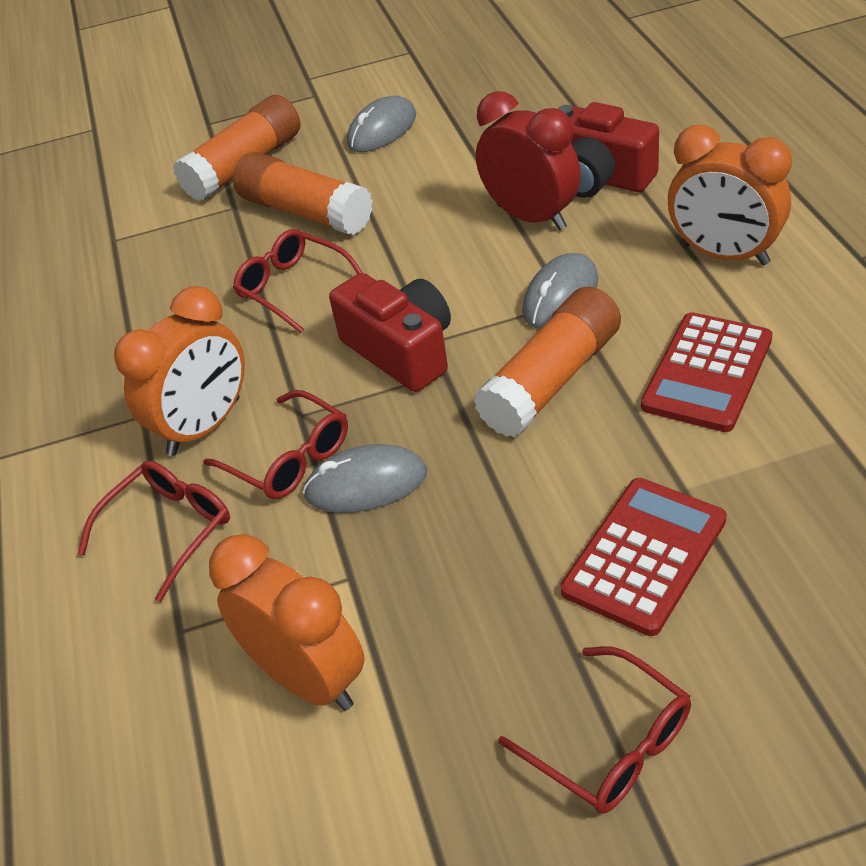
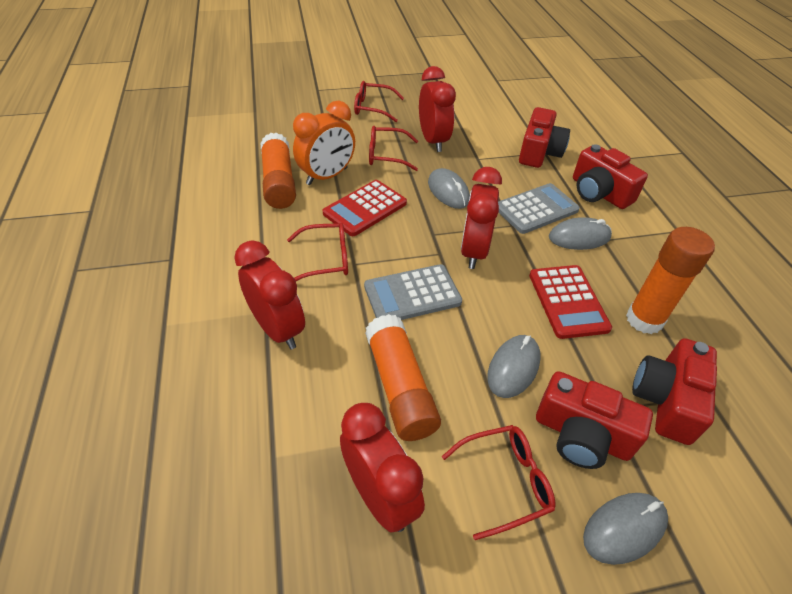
grey calculator: none = 0 -> [364,264,462,320] [498,183,580,234] = 2
grey mouse: [303,444,427,513] [347,96,416,152] [522,253,598,329] = 3 -> [428,168,470,209] [487,335,541,398] [549,217,612,250] [583,493,668,565] = 4
orange clock: [114,286,245,456] [209,534,365,711] [668,125,792,265] = 3 -> [293,101,355,185] = 1
red camera: [329,273,451,392] [558,102,659,198] = 2 -> [519,107,570,168] [536,371,653,469] [573,144,648,209] [632,338,717,445] = 4
red clock: [476,91,581,231] = 1 -> [234,240,305,349] [340,403,425,532] [419,66,456,152] [461,167,502,269] = 4

